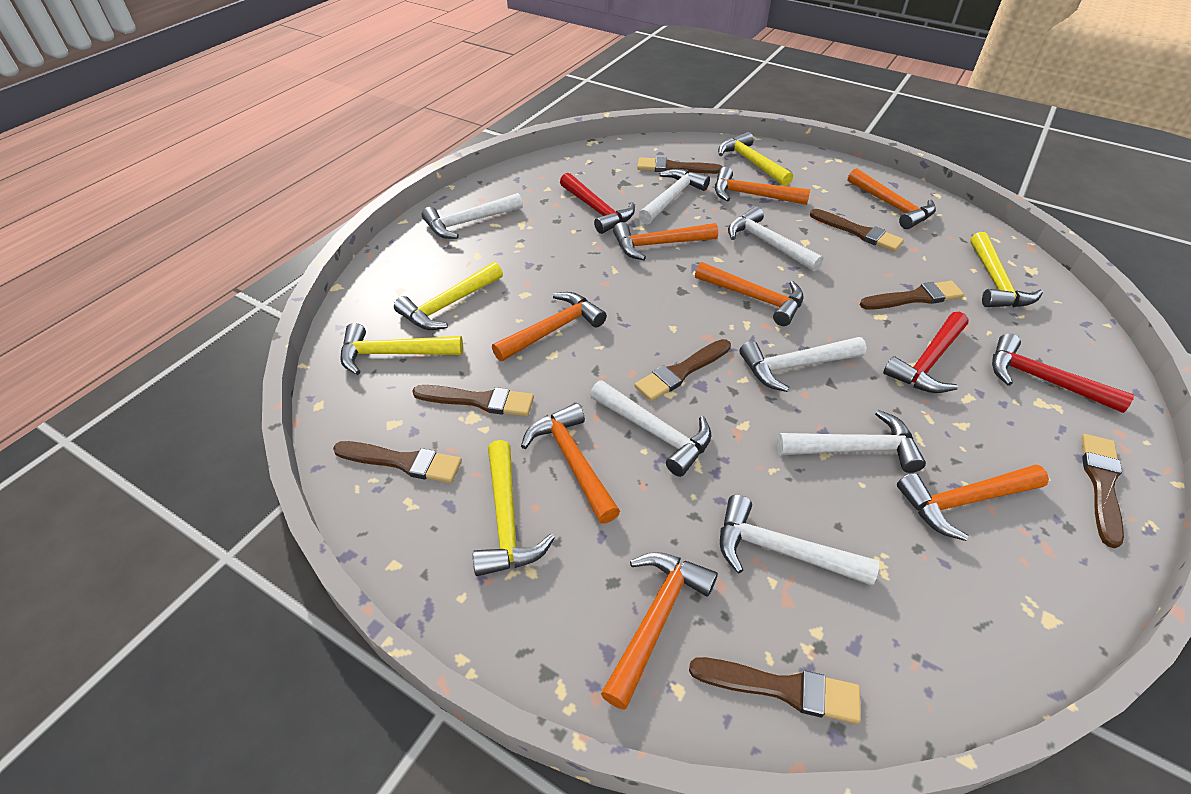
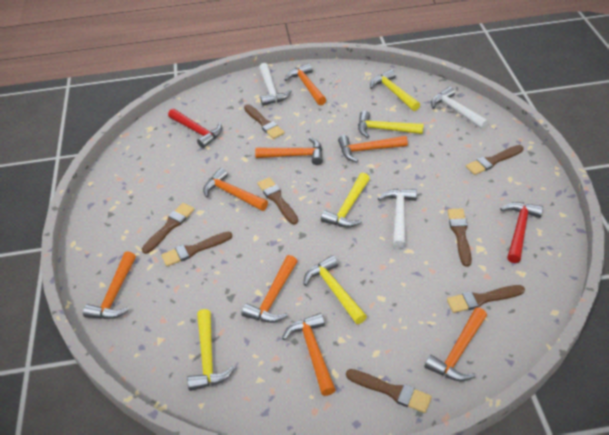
red hammer: [560,173,635,234] [883,312,969,393] [992,333,1134,413] = 3 -> [168,109,222,148] [500,202,543,263] = 2
white hammer: [422,193,523,239] [590,380,712,477] [638,169,710,224] [720,495,879,586] [728,206,824,272] [739,337,867,392] [777,410,926,473] = 7 -> [259,63,292,106] [378,189,417,249] [431,87,489,129] = 3

